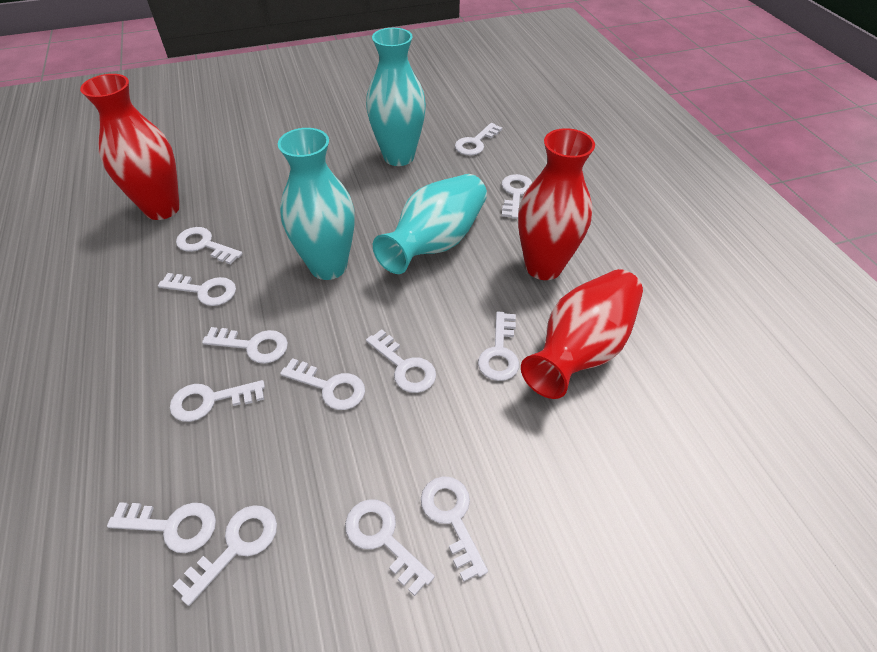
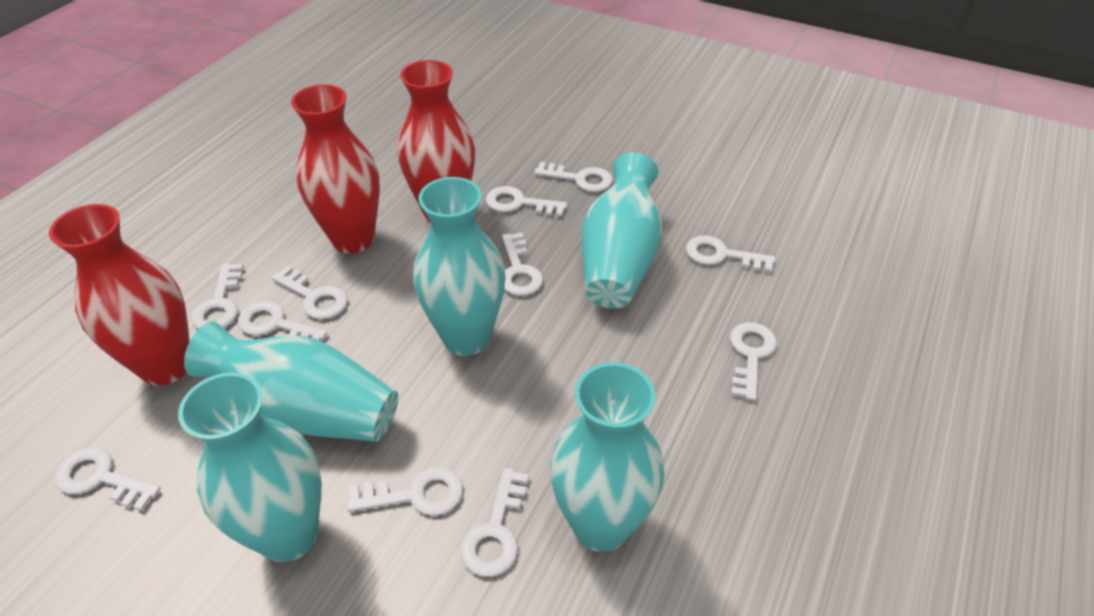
turquoise vase: [278,128,355,280] [366,28,426,166] [373,174,487,274] = 3 -> [178,372,322,562] [184,321,398,442] [413,177,505,356] [550,362,664,552] [582,152,662,309] = 5
white key: [107,502,216,553] [158,273,236,306] [170,380,265,422] [173,505,277,606] [176,227,243,265] [202,327,288,364] [280,358,365,410] [345,499,434,596] [366,329,436,393] [421,476,488,582] [455,123,502,155] [478,312,519,381] [502,174,532,219] = 13 -> [55,447,161,511] [191,263,244,329] [238,301,327,341] [271,266,348,319] [347,467,463,516] [461,468,529,577] [486,186,567,217] [502,233,543,296] [534,162,612,192] [686,235,775,272] [730,322,777,401] = 11

